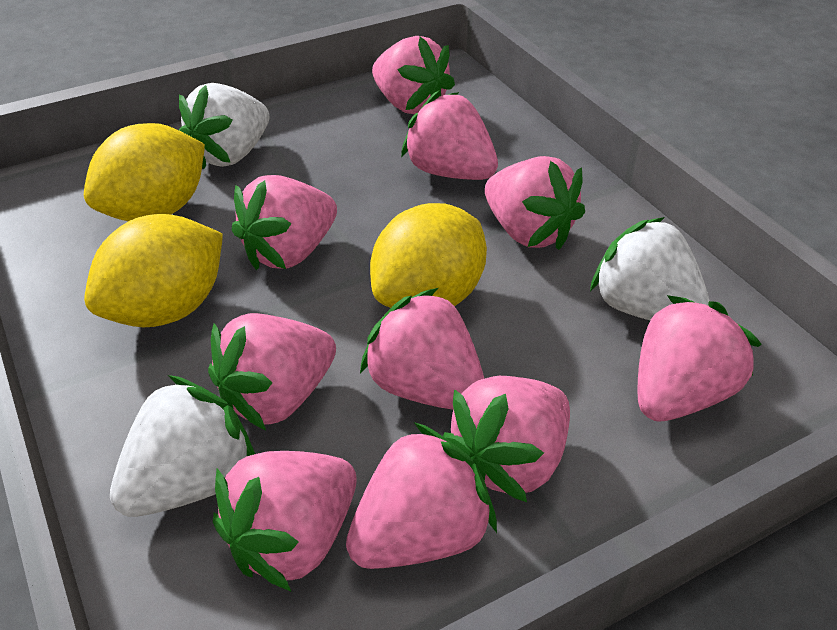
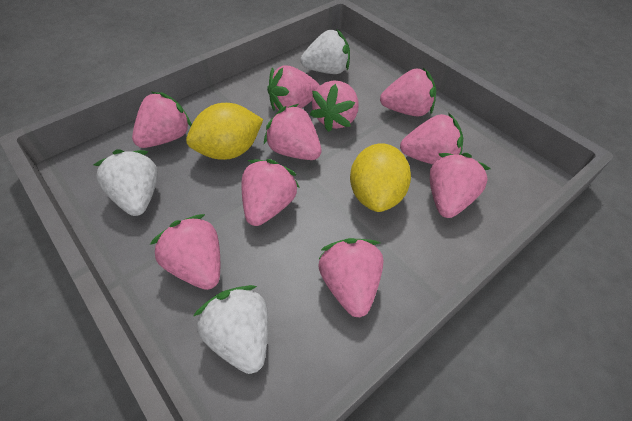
yellow lemon: [84,123,205,221] [84,214,223,327] [370,203,487,308] = 3 -> [186,103,263,160] [350,144,411,212] = 2

